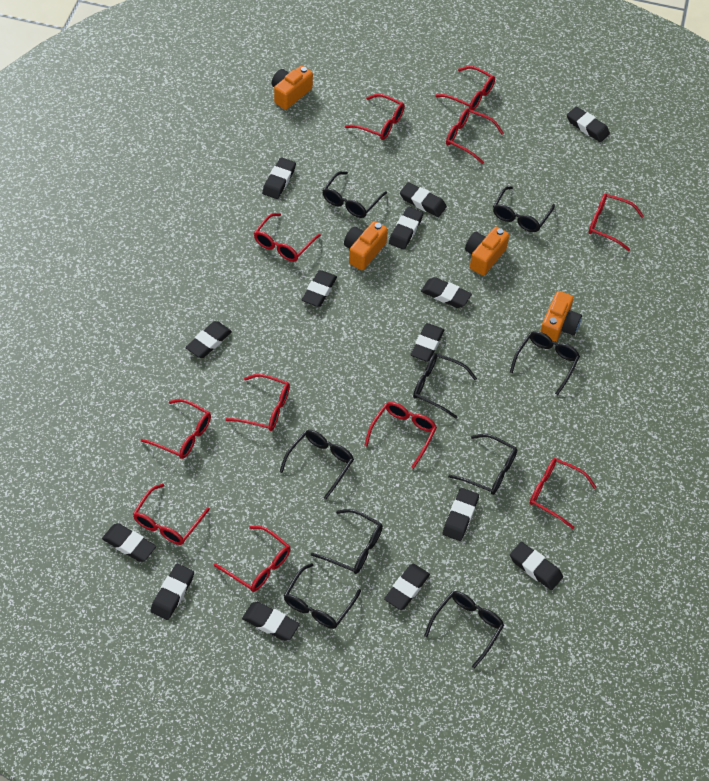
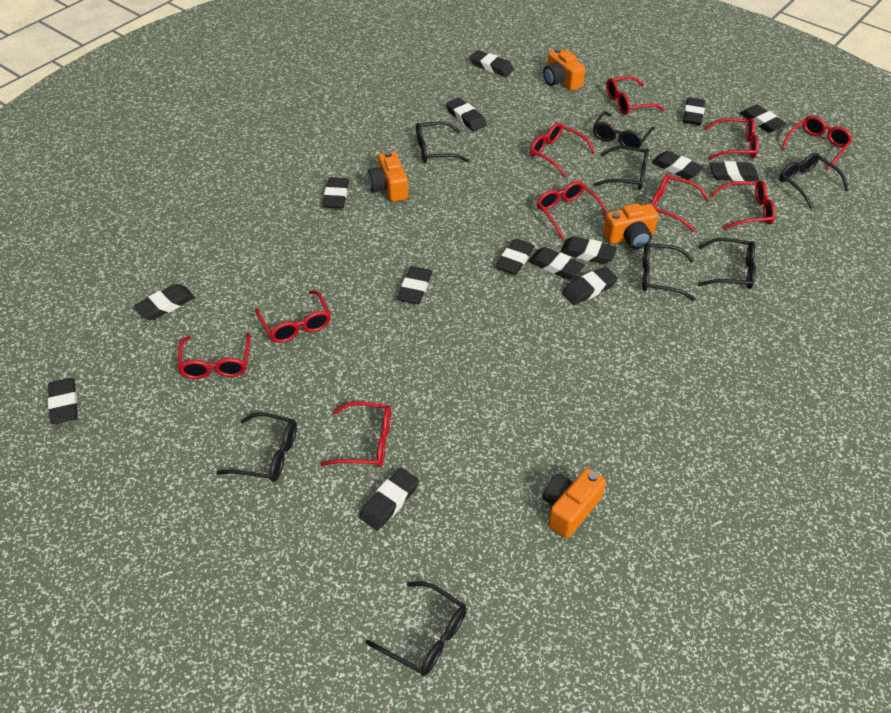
black eraser: [102,523,156,562] [150,564,194,620] [185,321,232,358] [242,602,300,641] [262,157,296,199] [302,270,337,307] [384,564,430,610] [389,207,423,250] [400,182,447,217] [410,323,444,362] [421,277,472,308] [443,488,479,541] [510,542,563,590] [567,106,610,142] = 14 -> [48,378,78,424] [134,284,195,320] [323,177,349,209] [359,468,419,531] [397,266,432,304] [446,98,487,132] [470,50,514,77] [496,238,535,275] [528,247,585,280] [561,236,617,264] [562,267,618,305] [652,151,704,180] [683,97,706,125] [710,161,759,181] [740,105,787,133] = 15
black glasses: [280,430,354,499] [284,563,361,629] [311,509,383,574] [322,171,387,218] [413,353,477,419] [424,591,504,669] [448,434,517,495] [493,186,555,232] [510,331,580,395] = 9 -> [216,412,297,482] [366,582,467,676] [416,121,469,163] [593,111,655,148] [594,146,649,190] [642,243,696,301] [698,238,756,289] [779,153,849,209] = 8
red glasses: [133,484,210,545] [141,399,211,459] [214,526,291,592] [226,374,290,431] [254,213,321,262] [345,94,405,140] [364,402,437,469] [435,66,495,110] [446,108,504,164] [530,458,596,529] [589,193,644,251] = 11 -> [178,333,251,379] [255,290,331,343] [321,402,391,467] [530,122,596,178] [537,181,606,240] [606,76,665,115] [651,174,710,232] [704,118,759,159] [711,180,775,230] [781,116,853,170] = 10

